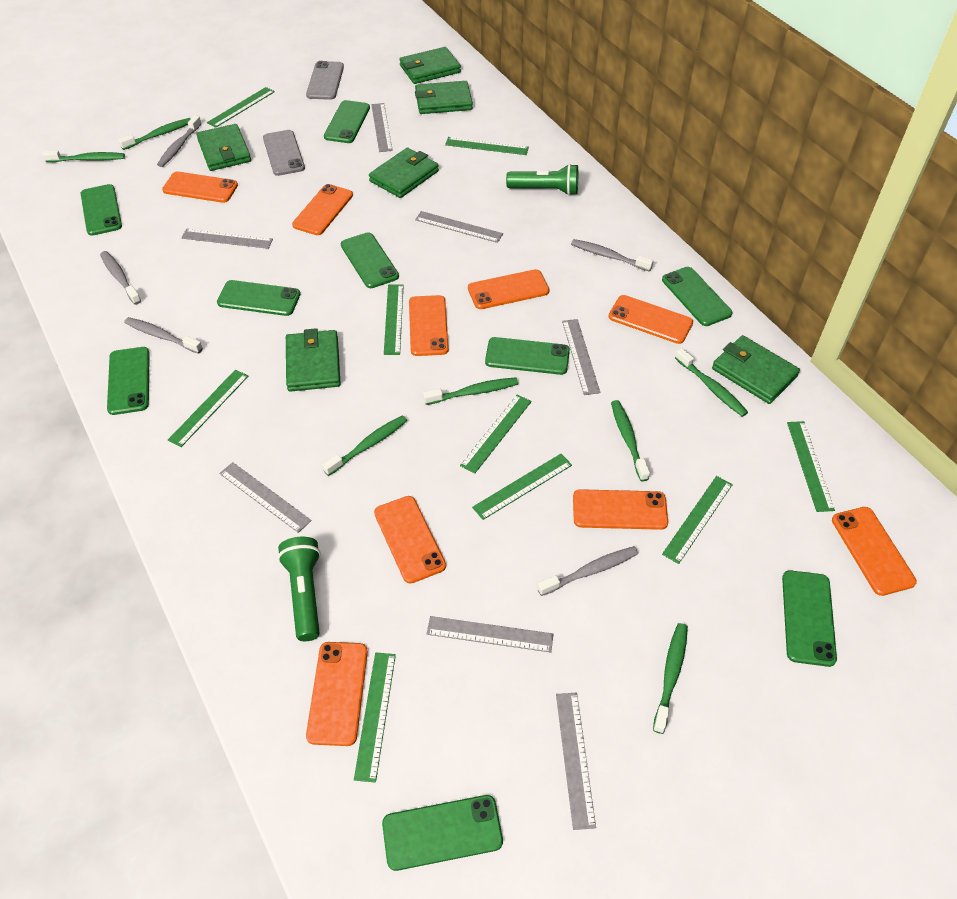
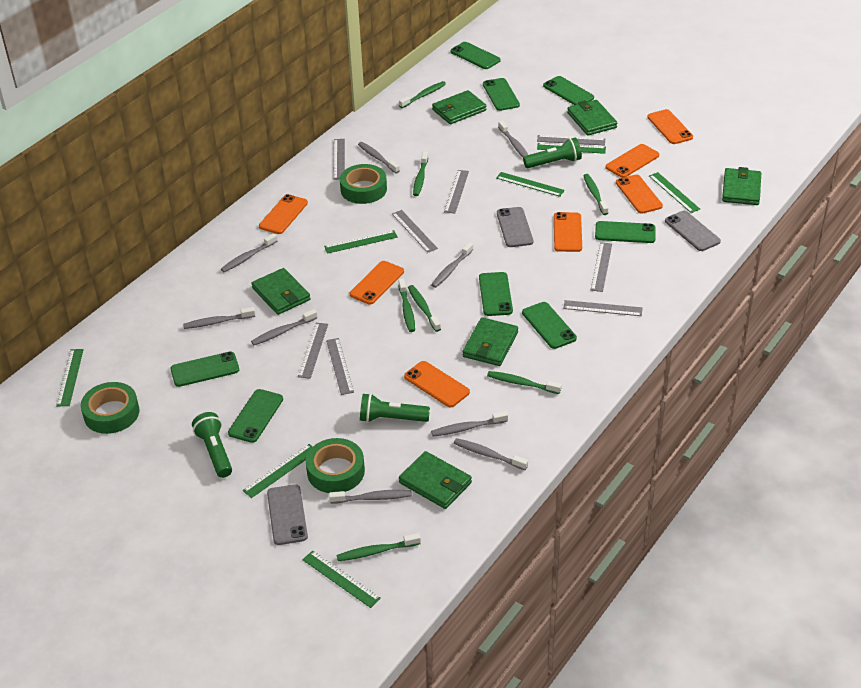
green flashlight: [278,537,321,641] [506,164,578,195] = 2 -> [192,412,232,478] [360,393,430,423] [523,138,582,168] = 3
green phone: [81,184,122,236] [107,347,150,415] [217,280,300,316] [324,100,370,143] [341,232,399,288] [382,795,503,871] [485,337,570,375] [662,267,733,326] [782,570,837,667] = 9 -> [170,352,239,387] [228,389,283,443] [451,42,501,69] [479,272,513,316] [483,78,520,111] [522,302,577,349] [543,76,594,105] [595,221,656,243] = 8
green ruler: [168,370,248,447] [207,87,275,128] [354,652,396,783] [384,284,404,355] [445,137,529,155] [460,394,532,474] [472,454,572,520] [662,476,733,564] [787,421,835,512] = 9 -> [56,349,84,406] [243,444,313,498] [302,550,381,608] [324,230,398,254] [496,172,565,197] [537,143,606,154] [649,172,700,213] = 7
green tape: none = 0 -> [81,382,140,434] [306,438,365,493] [340,164,387,204] = 3
grey phone: [263,130,305,176] [306,61,344,100] = 2 -> [267,484,308,545] [497,207,533,247] [665,211,721,251] = 3
grey ruler: [181,228,273,249] [219,462,312,533] [371,103,393,152] [415,211,503,243] [427,616,553,653] [556,693,596,830] [562,319,600,395] = 7 -> [298,323,328,379] [326,338,354,395] [334,139,345,180] [392,210,438,253] [444,170,469,213] [537,135,605,145] [563,300,642,316] [591,242,612,292] = 8
grey toothbrush: [100,251,141,305] [124,317,203,354] [157,115,202,167] [537,546,638,596] [571,239,654,272] = 5 -> [183,307,255,329] [221,233,277,272] [251,309,317,345] [329,490,412,503] [358,142,400,173] [431,242,473,288] [431,411,508,437] [454,438,528,470] [498,121,528,157] = 9
orange phone: [162,172,238,203] [292,184,353,235] [306,642,368,746] [374,496,446,584] [409,295,449,356] [468,269,549,309] [573,489,668,530] [609,295,693,344] [832,507,917,596] = 9 -> [259,194,308,234] [350,261,404,305] [404,361,470,407] [554,212,582,252] [606,144,659,178] [616,175,663,213] [647,109,693,144] = 7

